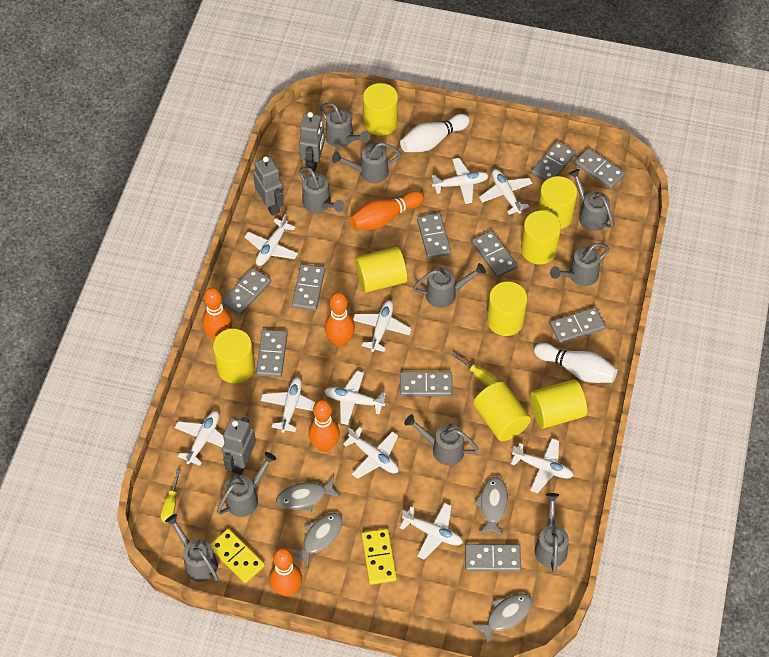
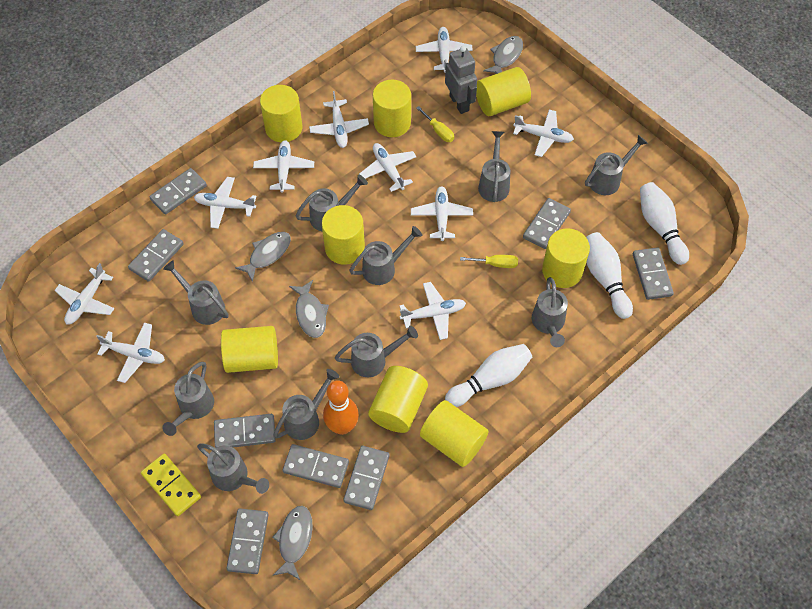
grey domino: [221,268,271,315] [256,329,288,377] [292,264,325,311] [400,371,452,396] [417,213,451,258] [465,544,521,572] [472,230,518,277] [531,141,576,181] [550,307,606,343] [574,148,625,189] = 10 -> [128,229,184,282] [149,168,207,214] [214,414,276,448] [227,509,269,574] [283,444,349,488] [343,446,389,510] [523,198,571,249] [633,247,674,300] = 8
grey robot: [222,417,256,475] [253,156,284,216] [299,112,325,172] = 3 -> [445,46,477,114] = 1
orange bowling pin: [202,287,232,340] [269,548,302,597] [308,400,340,452] [325,292,355,347] [350,191,424,230] = 5 -> [323,380,359,435] = 1
white bowling pin: [400,114,470,152] [534,343,618,383] = 2 -> [445,344,532,407] [586,232,633,319] [640,182,689,265] = 3
yellow domino: [210,529,265,583] [361,529,397,585] = 2 -> [141,454,201,516] = 1

